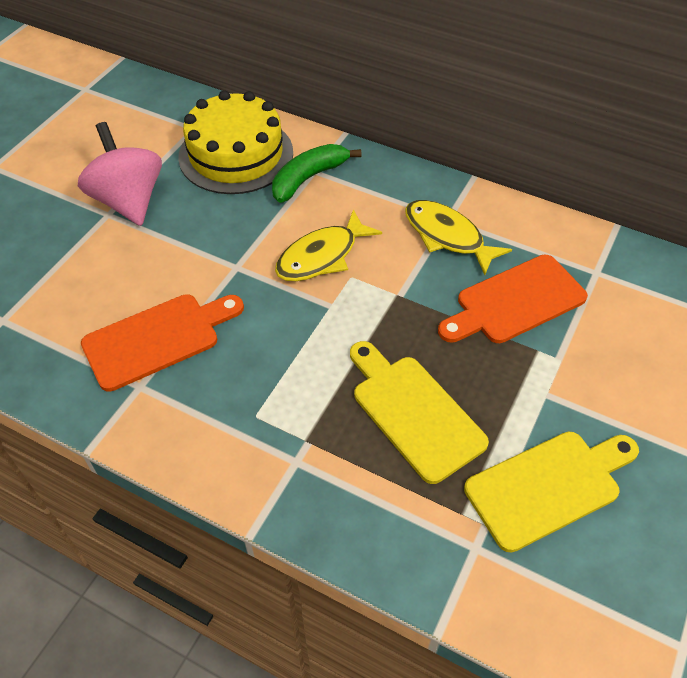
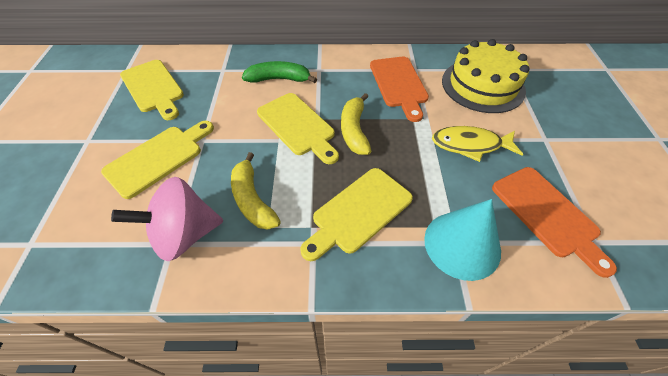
turquoise cone: none = 0 -> [424,199,501,281] = 1
yellow banana: none = 0 -> [231,152,281,229] [341,93,371,155] = 2
yellow cutting board: [350,341,489,484] [464,432,639,553] = 2 -> [101,121,214,199] [120,60,184,120] [257,93,339,164] [300,168,413,261] = 4
yellow fish: [275,209,382,281] [405,200,512,275] = 2 -> [432,126,523,162] = 1

